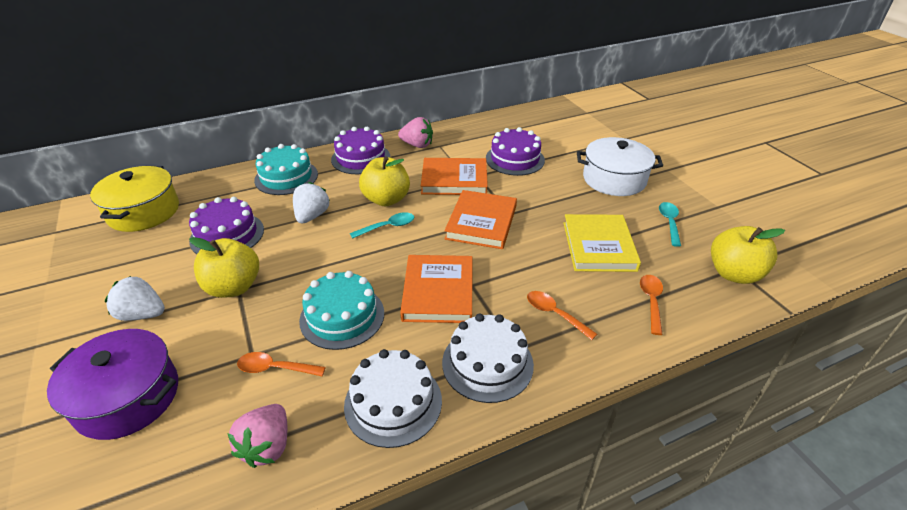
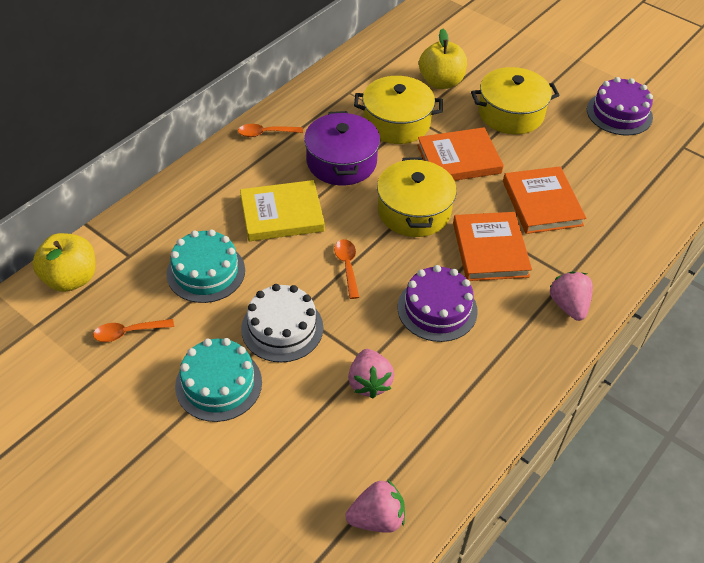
pink strawberry: [227,404,287,468] [398,117,433,148] = 2 -> [345,479,405,533] [348,349,394,399] [550,271,593,321] = 3
purple cake: [189,197,264,254] [331,127,390,174] [486,127,545,176] = 3 -> [398,265,478,342] [587,77,653,136] = 2
turquoise spoon: [350,212,414,239] [659,202,681,247] = 2 -> none = 0
white cake: [344,349,442,448] [442,314,534,403] = 2 -> [241,284,323,362] = 1
white pot: [577,137,663,196] = 1 -> none = 0
white strawberry: [105,276,165,321] [293,182,330,224] = 2 -> none = 0
yellow apple: [189,237,259,298] [359,156,410,206] [711,226,785,284] = 3 -> [32,233,96,292] [419,28,467,89] = 2
yellow pot: [90,166,179,232] = 1 -> [354,76,443,144] [377,158,457,237] [471,67,560,134] = 3

